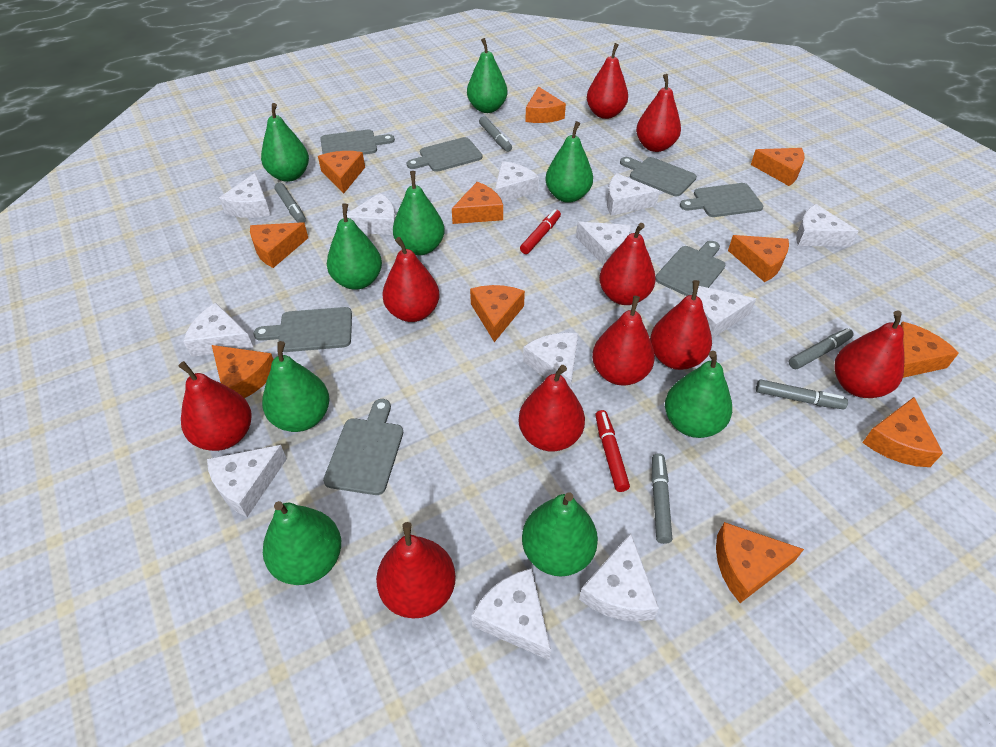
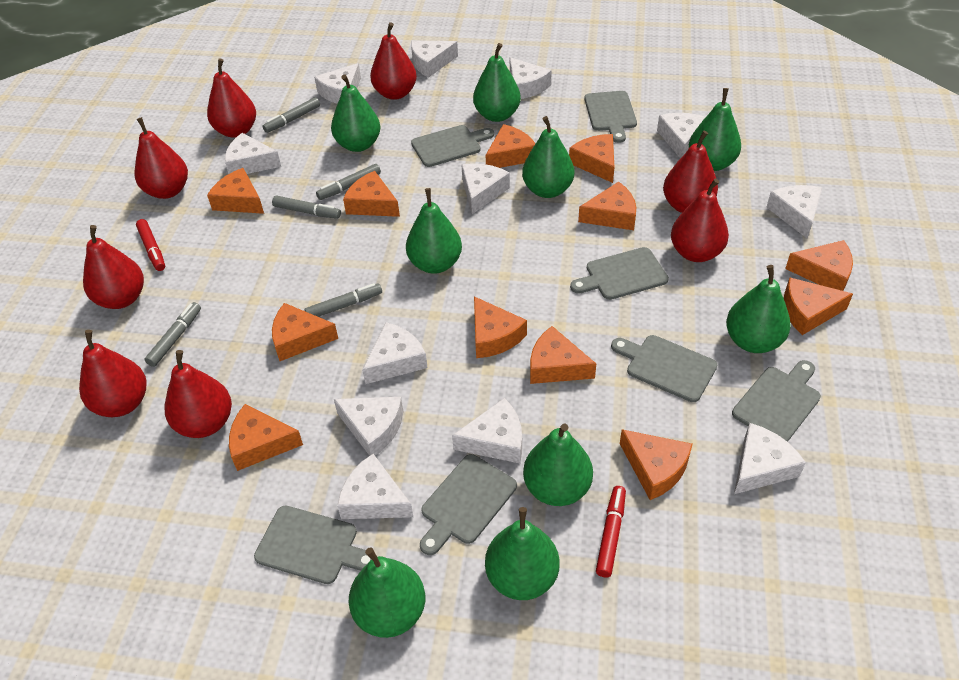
orange cheese: [212,345,274,398] [250,222,308,268] [318,151,365,193] [452,182,503,224] [470,285,525,342] [525,87,566,123] [716,522,804,603] [728,235,789,282] [751,148,805,186] [862,397,943,467] [900,321,959,378] = 11 -> [207,168,264,214] [229,404,303,471] [272,303,338,361] [343,171,400,217] [474,296,527,358] [486,124,535,168] [530,326,596,384] [569,134,615,183] [578,182,636,230] [620,429,693,500] [784,278,853,335] [785,240,853,291] = 12
red pear: [179,361,252,451] [376,522,456,618] [382,237,440,322] [518,365,585,451] [587,43,628,119] [592,296,655,385] [599,223,656,305] [636,74,681,152] [650,280,712,370] [834,311,904,398] = 10 -> [79,330,147,417] [83,225,144,309] [134,117,188,199] [165,350,232,438] [207,58,256,138] [370,22,417,100] [663,131,718,213] [671,179,729,262] = 8

